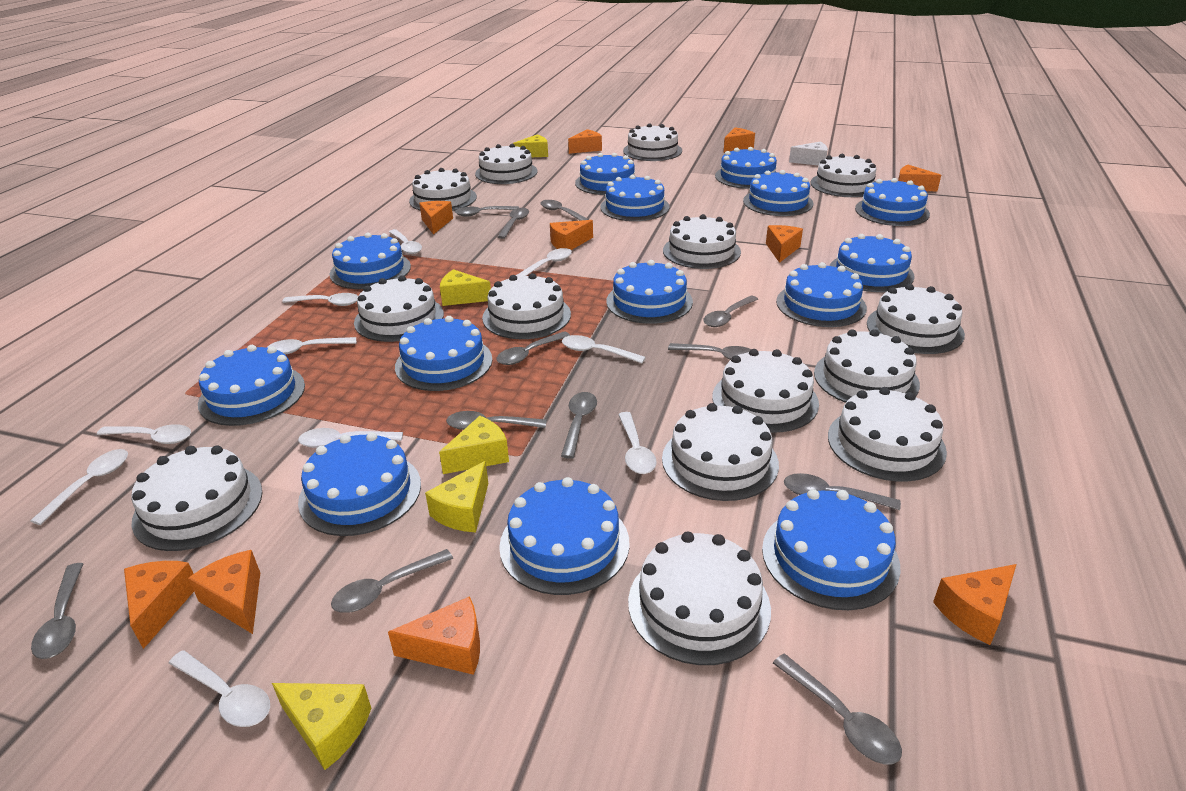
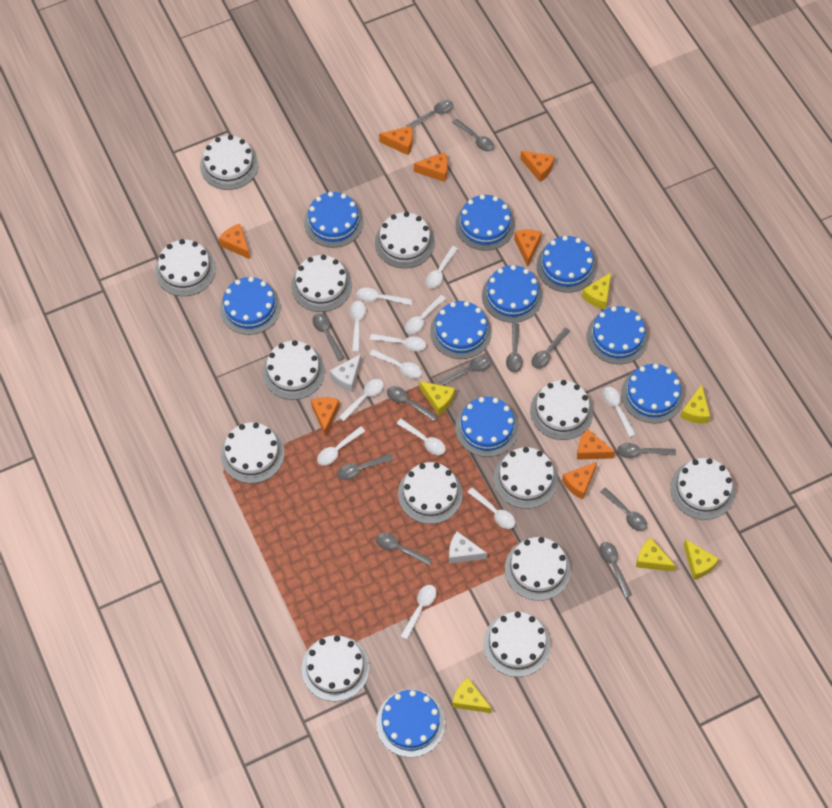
blue cake: [198,345,305,426] [298,432,421,536] [329,233,411,289] [395,316,492,391] [499,477,630,595] [575,153,636,195] [600,175,670,221] [606,260,693,324] [715,147,777,189] [743,170,814,216] [762,489,901,610] [776,262,867,327] [829,234,915,292] [855,178,930,226] = 14 -> [220,277,281,335] [304,192,364,248] [376,689,445,757] [430,301,492,359] [455,397,519,457] [456,194,515,250] [482,265,543,323] [537,236,597,293] [587,306,648,364] [621,364,684,423] = 10
orange cheese: [124,561,194,649] [188,550,260,634] [388,596,480,675] [419,201,453,234] [550,220,593,250] [568,129,602,154] [724,128,755,152] [766,225,803,263] [898,165,941,191] [933,564,1016,645] = 10 -> [219,224,250,259] [311,397,340,437] [379,126,413,155] [414,152,448,182] [514,230,542,267] [520,151,554,182] [562,462,597,499] [577,429,615,460] = 8
white cake: [131,445,262,551] [354,276,444,342] [409,168,477,211] [475,144,538,184] [482,273,571,339] [623,123,682,161] [628,532,771,665] [662,403,779,501] [663,214,741,269] [712,349,819,433] [810,154,876,197] [814,329,920,403] [828,387,947,481] [867,284,965,354] = 14 -> [155,239,216,296] [200,135,259,190] [221,422,284,483] [263,340,325,400] [291,255,352,312] [301,635,369,701] [375,212,435,268] [398,462,463,524] [483,611,551,677] [494,447,558,509] [505,537,571,601] [530,380,593,440] [670,458,735,520] = 13
white cheese: [789,141,828,166] = 1 -> [330,354,361,392] [449,531,487,563] = 2
white spoon: [30,449,128,525] [97,424,191,444] [169,650,270,727] [267,337,356,355] [282,293,358,306] [298,428,403,448] [389,229,422,254] [516,248,572,277] [562,335,646,363] [618,412,657,474] = 10 -> [317,426,365,465] [339,379,384,421] [350,301,366,352] [356,288,412,305] [370,333,426,351] [370,349,422,378] [396,419,446,455] [401,585,437,640] [405,295,446,334] [425,246,458,288] [468,487,515,529] [602,387,636,437] = 12
yellow cheese: [272,683,371,770] [425,461,488,532] [439,416,509,474] [440,269,491,306] [513,134,548,157] = 5 -> [419,381,455,415] [452,678,492,713] [582,272,611,309] [636,538,676,572] [680,384,710,423] [684,539,719,580] = 6

